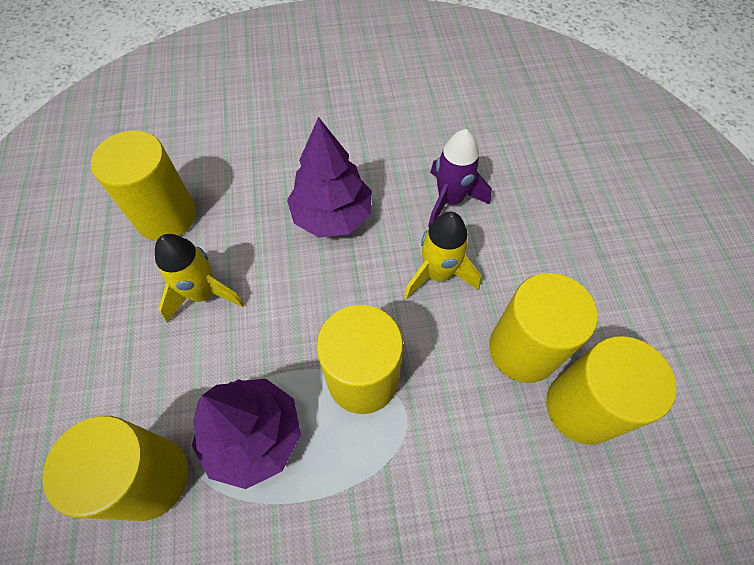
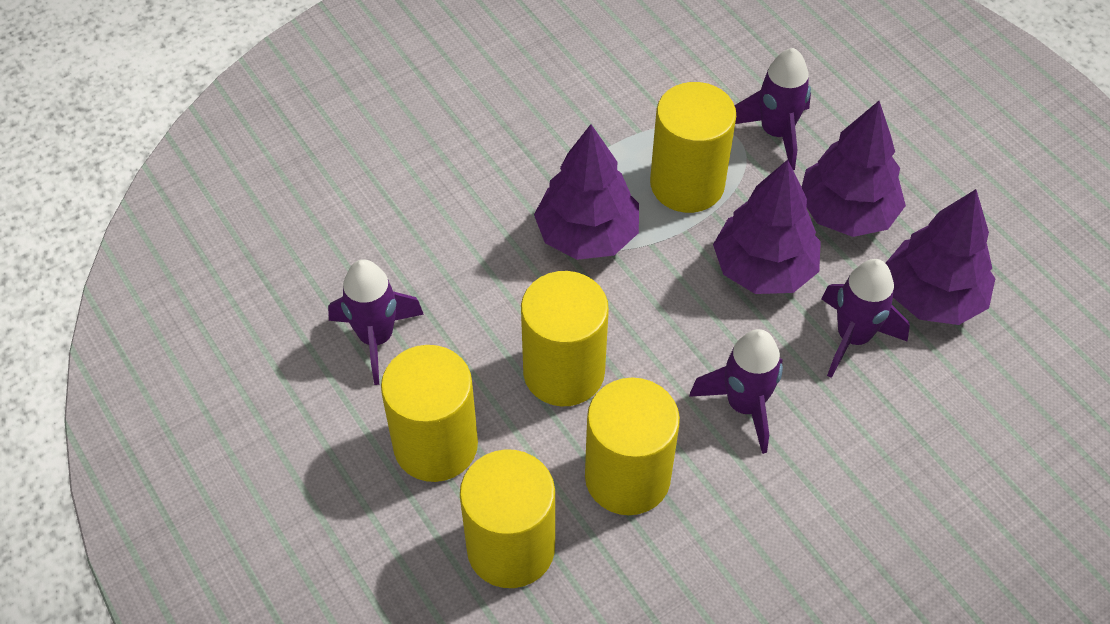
purple rocket: [428,129,492,227] = 1 -> [328,259,424,385] [689,329,783,454] [735,48,811,170] [821,259,910,378] = 4
purple tree: [192,379,301,489] [287,117,372,238] = 2 -> [534,124,639,260] [713,160,821,294] [802,101,906,237] [886,189,996,325] = 4
yellow rocket: [155,234,245,323] [404,212,481,299] = 2 -> none = 0

